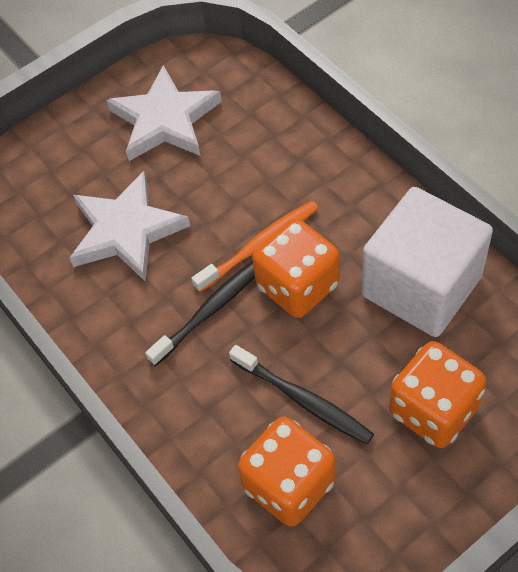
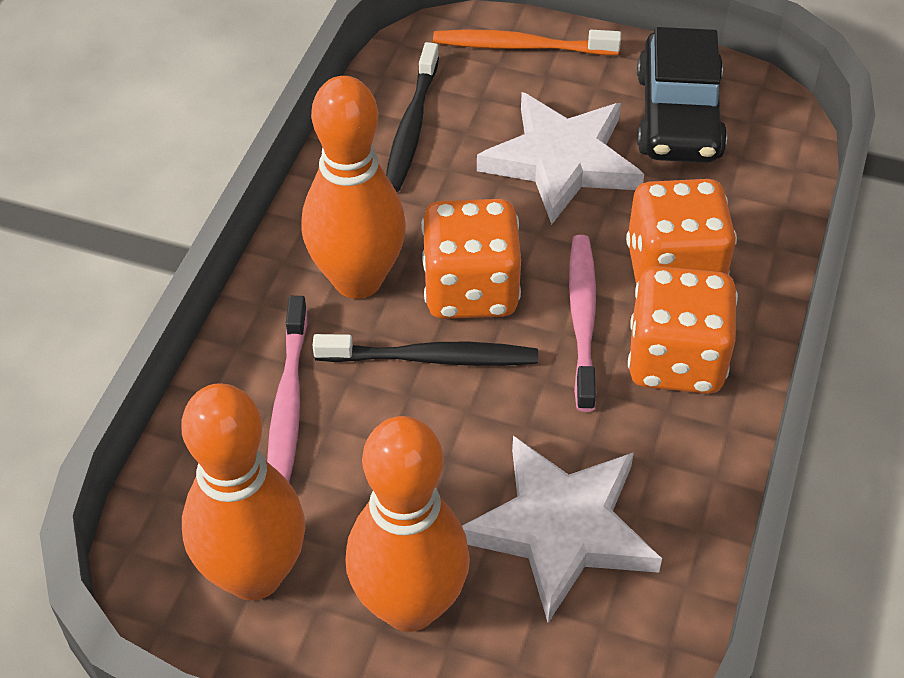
black car: none = 0 -> [637,27,727,163] = 1
orange bowling pin: none = 0 -> [182,383,305,601] [301,76,406,299] [345,416,470,632] = 3
pink toothbrush: none = 0 -> [267,296,307,482] [569,235,596,412] = 2
white cube: [362,187,493,337] = 1 -> none = 0

